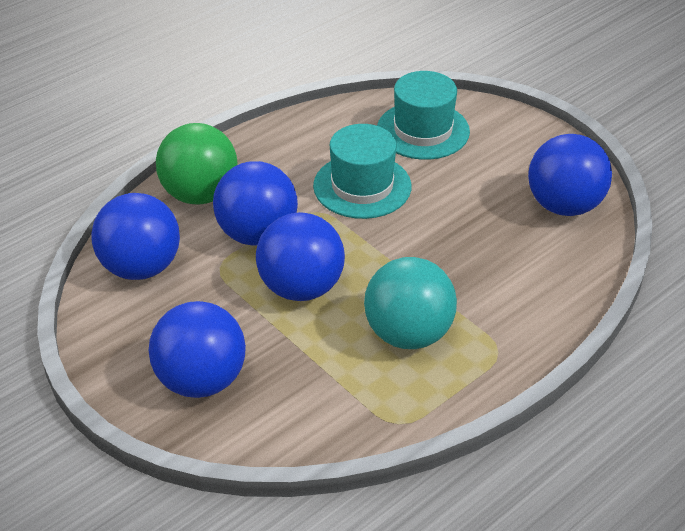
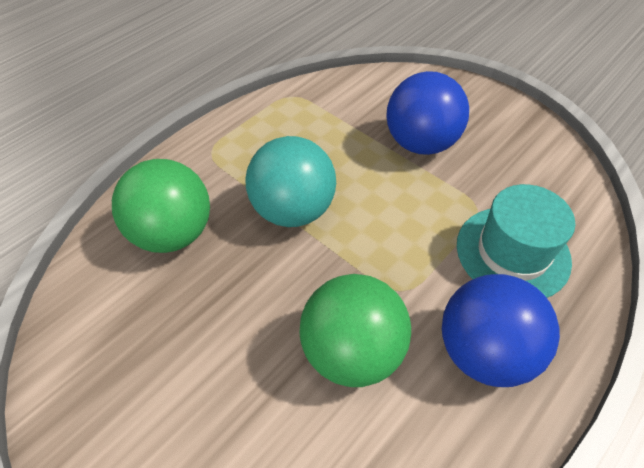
blue ball: [91,193,180,280] [149,301,246,398] [213,161,298,246] [256,212,345,301] [528,134,612,216] = 5 -> [386,71,469,155] [442,274,560,387] = 2
green ball: [156,123,238,204] = 1 -> [112,159,210,253] [300,274,411,387] = 2
turquoise hat: [313,124,411,219] [377,71,470,160] = 2 -> [457,184,575,298] = 1

